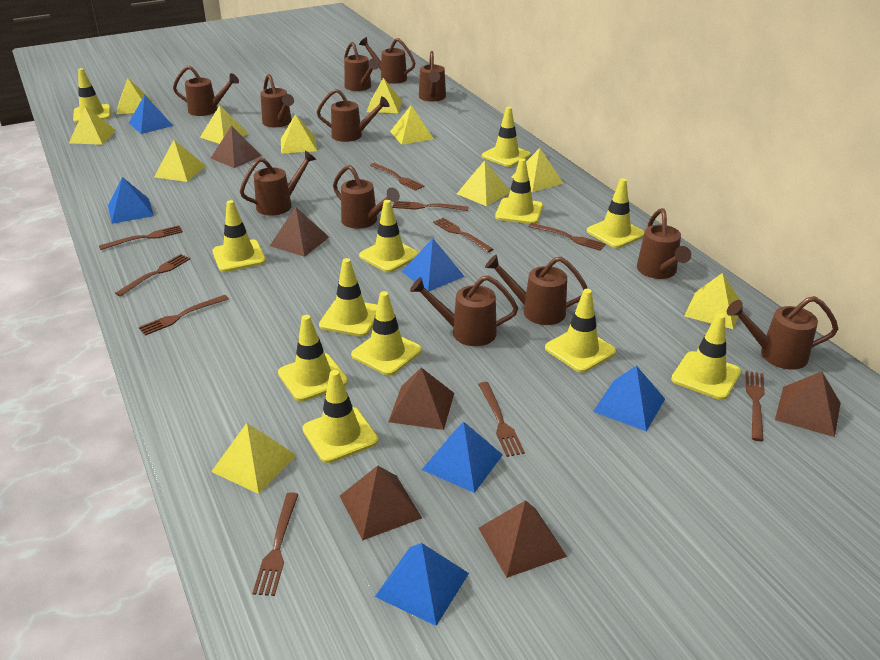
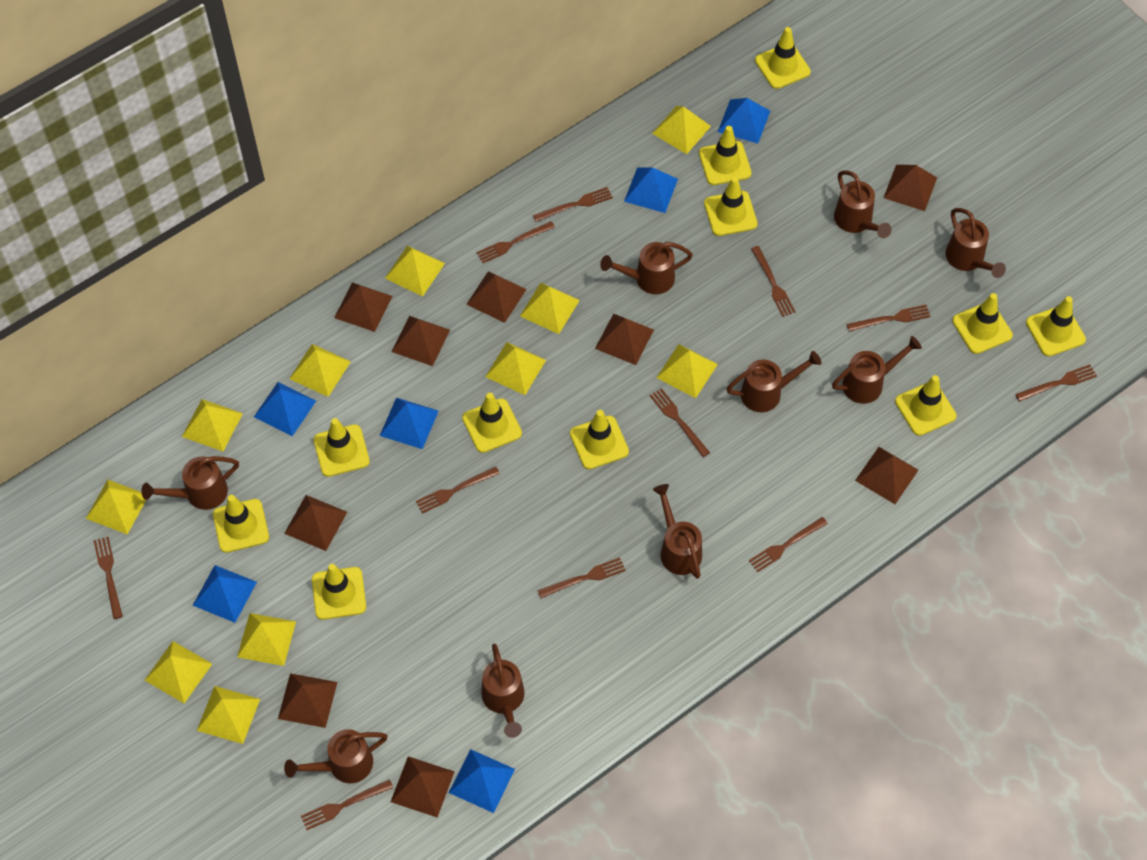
brown fork: [99,225,183,250] [115,254,190,297] [139,295,229,336] [252,492,299,596] [370,163,425,191] [392,201,469,211] [433,218,494,252] [478,382,525,457] [528,223,606,251] [745,371,765,441] = 10 -> [93,537,123,619] [301,779,393,830] [416,467,500,513] [476,221,555,263] [533,187,613,222] [537,558,626,598] [650,388,710,457] [749,517,828,572] [751,246,796,317] [847,305,931,331] [1015,365,1097,402] = 11
brown pyramid: [211,126,262,168] [270,207,329,257] [340,466,422,540] [388,368,454,430] [478,500,567,578] [775,371,841,437] = 6 -> [278,673,337,728] [284,495,347,551] [334,282,393,332] [391,316,450,366] [391,756,455,817] [466,271,527,323] [595,314,654,365] [855,447,918,504] [884,165,937,211] = 9
brown watering can: [173,66,239,116] [240,151,317,216] [260,74,294,127] [317,89,389,142] [333,165,400,229] [344,42,379,91] [359,37,415,84] [410,275,518,346] [419,51,446,102] [485,255,588,325] [637,208,691,279] [727,296,838,370] = 12 -> [141,456,239,510] [284,729,388,783] [481,644,525,738] [600,242,693,294] [653,484,702,579] [726,351,821,412] [832,336,922,404] [834,170,892,238] [945,208,1006,278] = 9
yellow traffic cone: [73,68,110,122] [212,200,266,272] [278,315,348,401] [303,370,378,463] [319,258,377,337] [351,291,422,376] [359,200,419,272] [482,107,531,167] [495,158,543,224] [545,289,616,373] [587,178,644,248] [671,313,741,400] = 12 -> [213,495,269,553] [312,564,366,620] [313,418,370,477] [462,393,522,453] [570,410,629,469] [699,126,752,185] [704,177,758,236] [755,27,811,89] [895,375,957,436] [952,293,1013,354] [1026,296,1086,356] = 11

